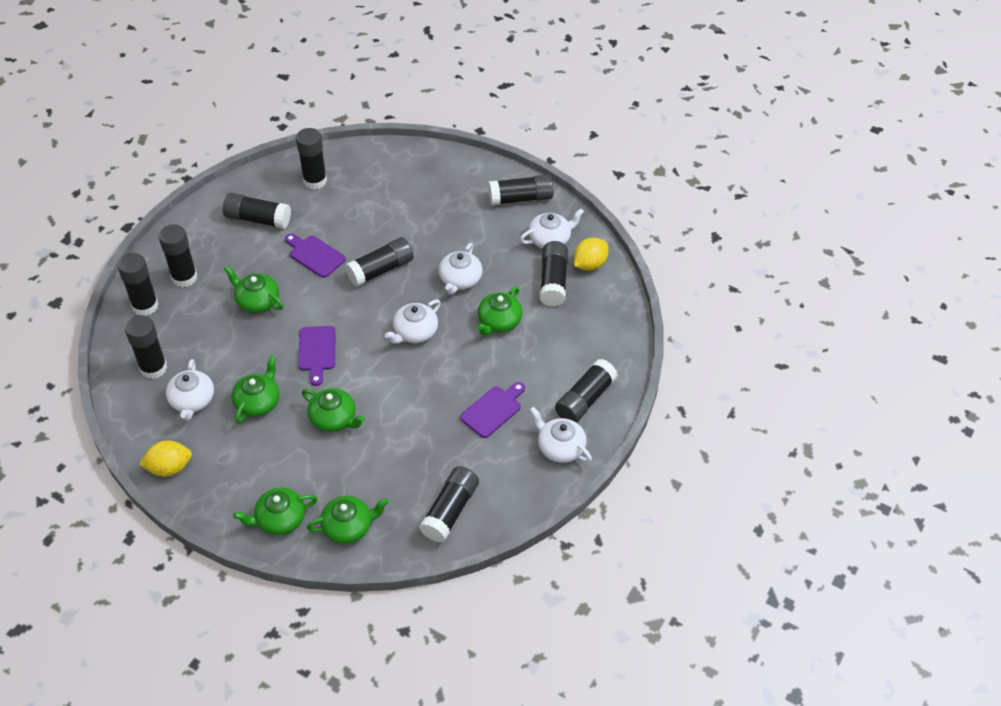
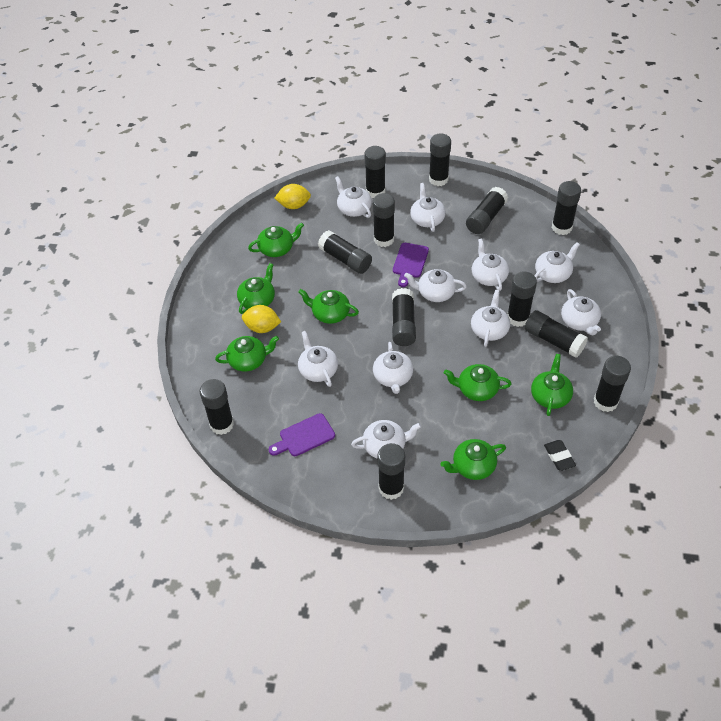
black eraser: none = 0 -> [544,440,576,471] = 1
black glue stick: [117,253,159,316] [125,315,167,379] [159,224,197,287] [223,193,291,229] [296,128,327,190] [345,237,414,287] [419,466,479,543] [488,174,553,206] [540,241,568,307] [555,359,618,423] = 10 -> [200,379,234,435] [318,230,372,274] [364,146,386,198] [373,193,395,247] [378,443,405,500] [392,288,416,346] [429,134,451,186] [466,187,508,234] [507,271,537,327] [525,310,588,358] [552,181,581,235] [594,356,631,412] = 12
green teapot: [224,266,284,313] [232,355,280,423] [233,488,318,535] [302,388,365,432] [307,496,389,544] [477,286,523,335] = 6 -> [215,336,279,372] [237,263,275,314] [248,222,304,257] [298,289,359,324] [440,439,506,480] [444,364,512,401] [531,354,573,416] = 7
purple cutting board: [285,234,346,278] [298,326,336,386] [460,382,525,438] = 3 -> [269,413,335,456] [393,243,429,287] = 2
white teapot: [166,359,214,421] [385,300,441,344] [439,243,482,295] [520,208,584,249] [530,407,592,463] = 5 -> [298,331,338,387] [335,176,372,218] [351,420,421,459] [373,342,413,394] [404,269,467,302] [410,183,446,232] [471,290,510,347] [472,239,509,291] [534,242,580,283] [561,289,601,335] = 10

